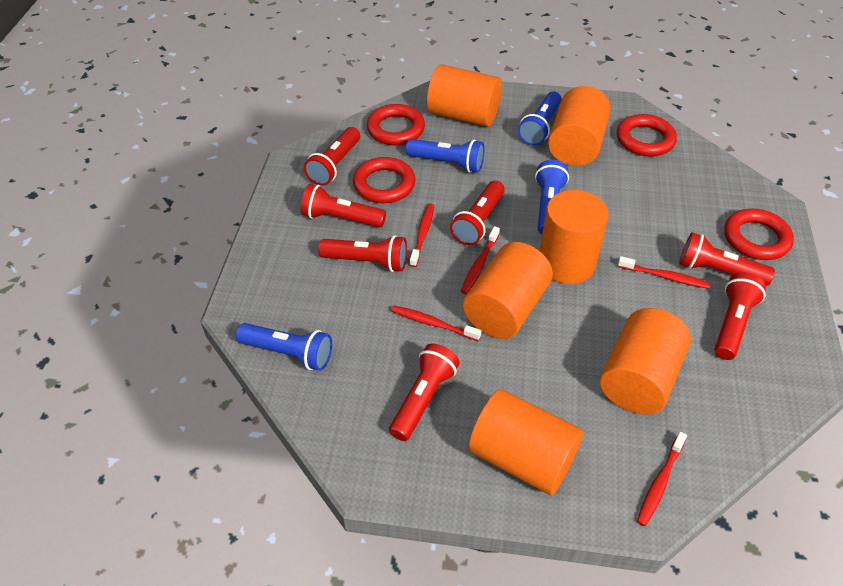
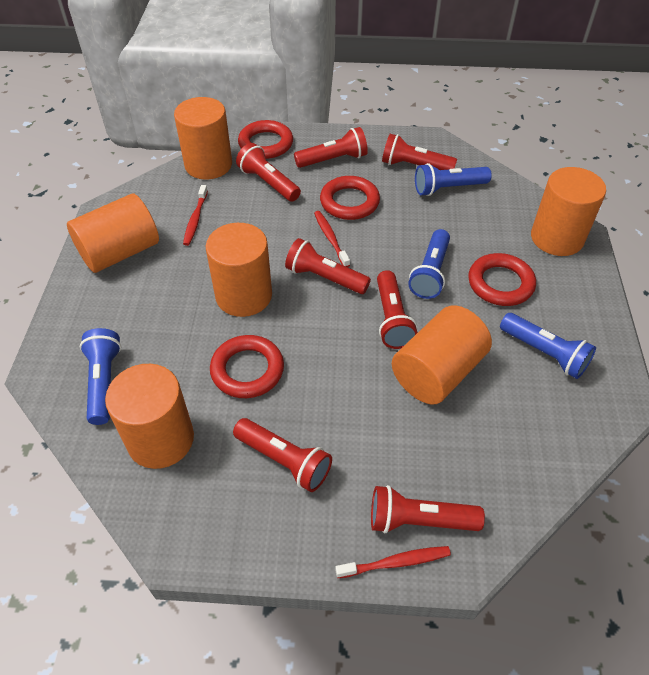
red toothbrush: [391,305,481,341] [410,203,434,267] [461,226,500,294] [618,256,710,289] [637,432,687,526] = 5 -> [183,185,208,246] [314,211,350,267] [335,546,451,578] = 3

